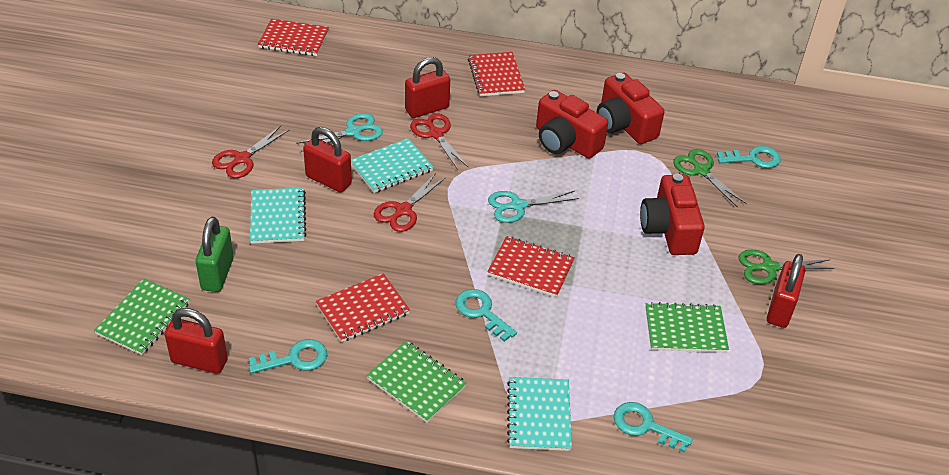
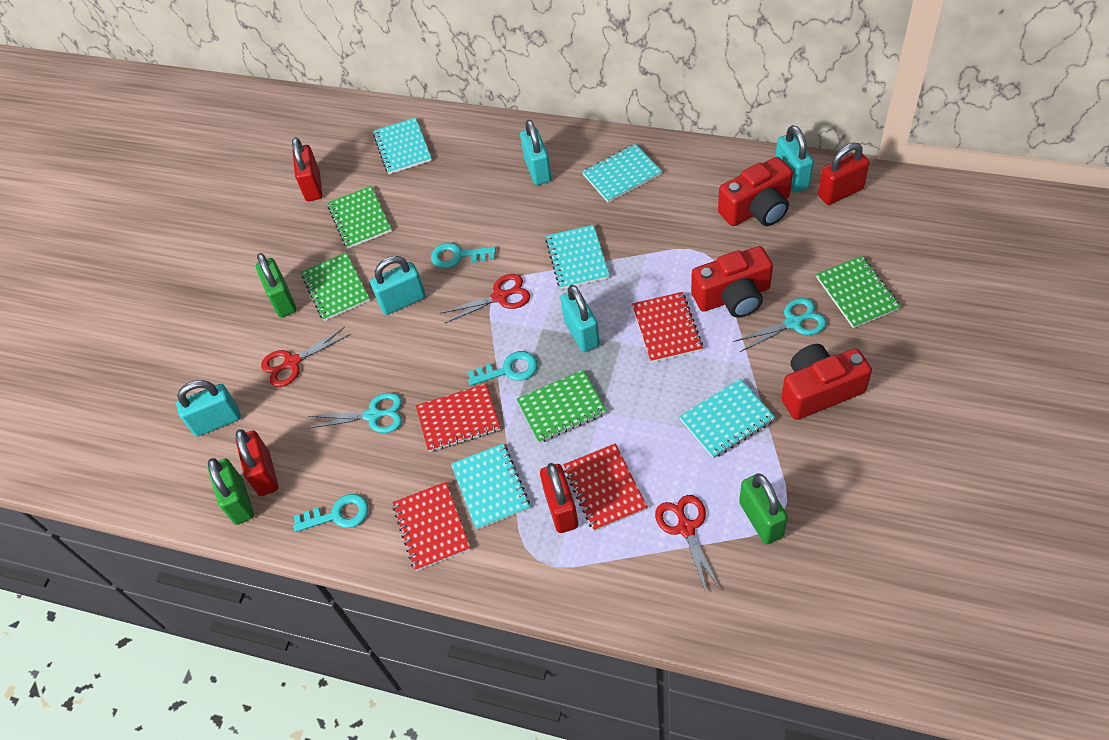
green notebook: [94,279,190,355] [366,341,467,423] [645,302,729,353] = 3 -> [301,253,370,321] [327,186,392,249] [517,370,607,443] [816,256,901,328] = 4
green padlock: [196,217,234,292] = 1 -> [208,458,254,525] [256,253,296,318] [739,473,788,544] = 3
green scissors: [673,149,747,208] [738,250,835,284] = 2 -> none = 0
turquoise key: [249,339,327,374] [455,289,517,342] [614,402,693,453] [717,146,781,168] = 4 -> [293,494,368,532] [431,243,496,269] [468,351,538,386] = 3
turquoise notebook: [250,188,307,244] [351,138,433,193] [507,377,572,451] = 3 -> [373,117,432,174] [451,444,530,530] [545,225,610,289] [582,144,662,203] [679,379,776,459] = 5
turquoise padlock: none = 0 -> [176,380,241,437] [370,256,426,315] [520,120,551,185] [560,285,600,352] [775,125,814,193] = 5

